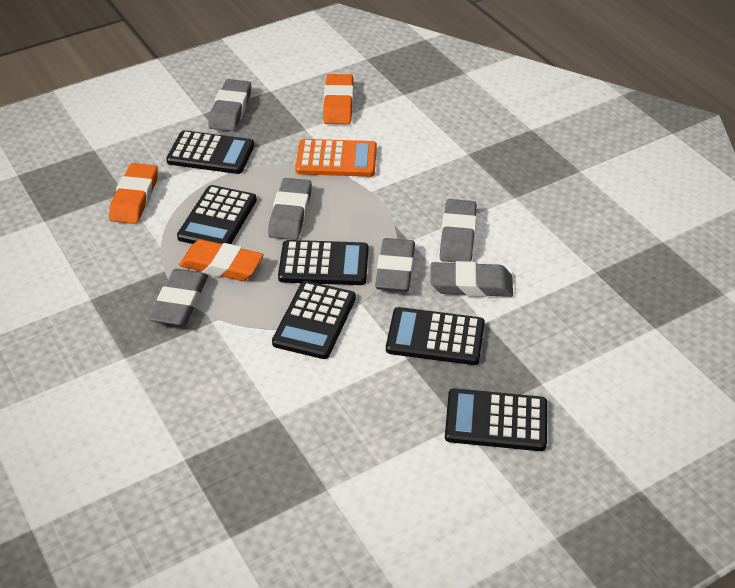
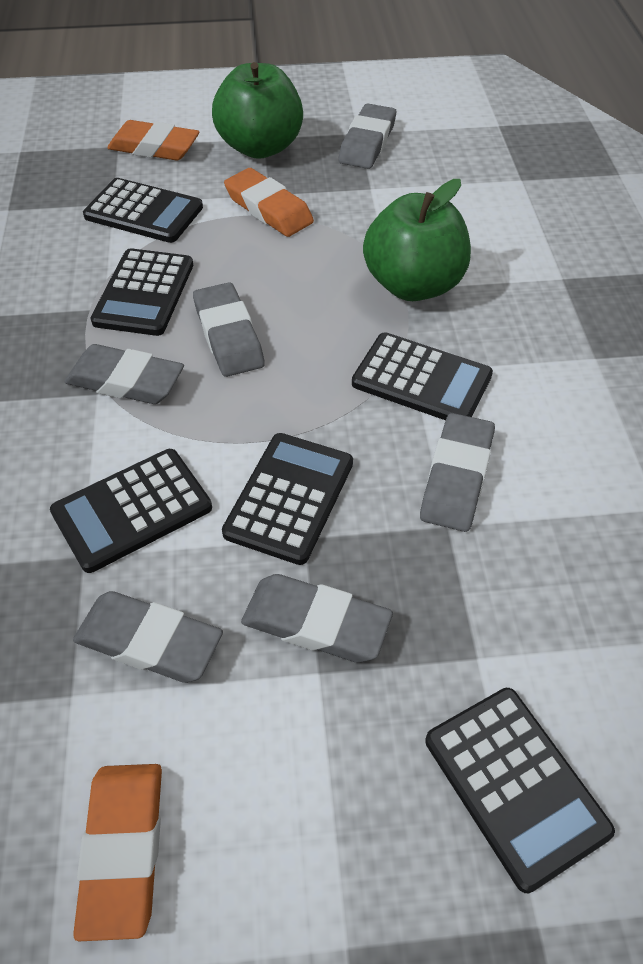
green apple: none = 0 -> [212,62,303,159] [363,179,471,301] = 2
orange calculator: [295,139,377,177] = 1 -> none = 0

